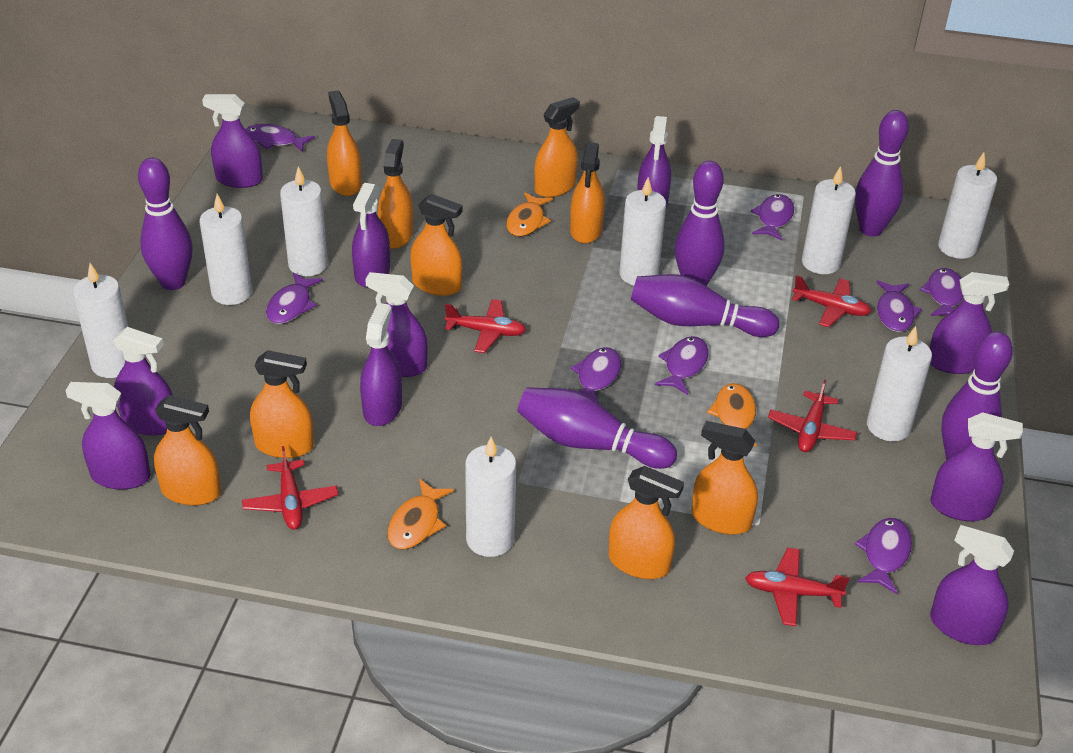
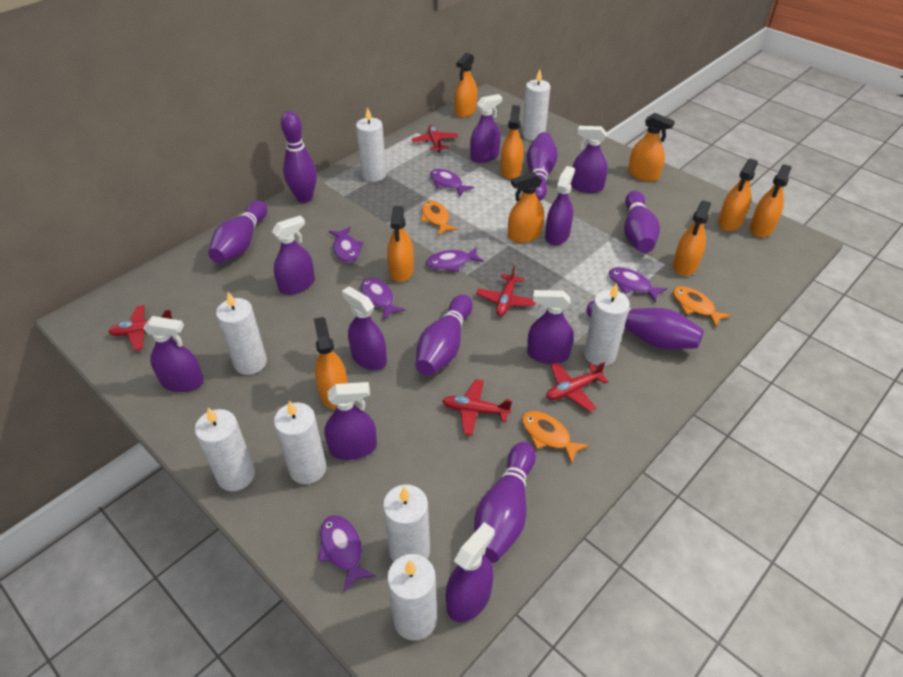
purple bowling pin: [138,157,193,290] [517,387,677,469] [631,274,779,337] [675,161,725,286] [855,110,909,237] [941,331,1013,460] = 6 -> [208,200,267,263] [281,111,317,203] [415,295,473,376] [474,442,536,563] [527,132,558,201] [587,301,704,349] [624,191,660,253] = 7
purple fish: [246,124,315,152] [266,272,323,324] [570,347,621,403] [655,336,709,395] [751,194,794,240] [855,518,912,594] [877,280,922,332] [920,268,964,316] = 8 -> [318,515,375,591] [329,227,364,263] [361,278,405,320] [426,247,484,272] [430,169,474,196] [609,267,667,302] = 6
purple spray bottle: [65,382,151,490] [113,327,173,436] [202,94,263,188] [352,183,390,287] [360,303,402,426] [365,272,427,377] [637,116,671,207] [930,272,1009,374] [930,412,1023,521] [930,525,1014,645] = 10 -> [143,316,204,392] [272,216,315,295] [324,382,377,460] [342,286,387,370] [446,522,495,622] [470,94,502,163] [527,290,574,364] [545,166,575,246] [571,126,608,193] = 9

